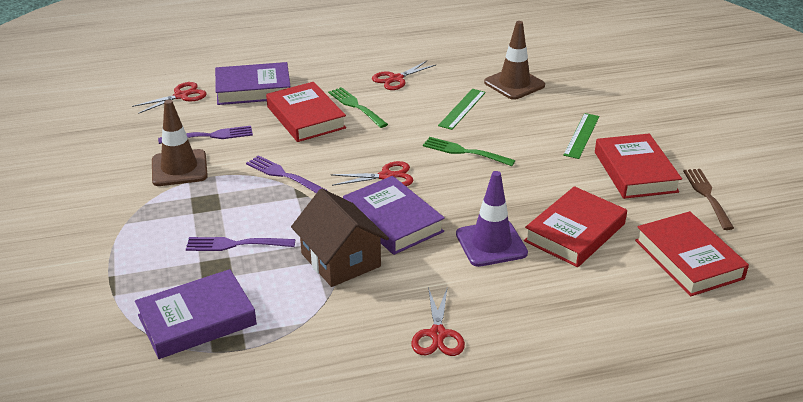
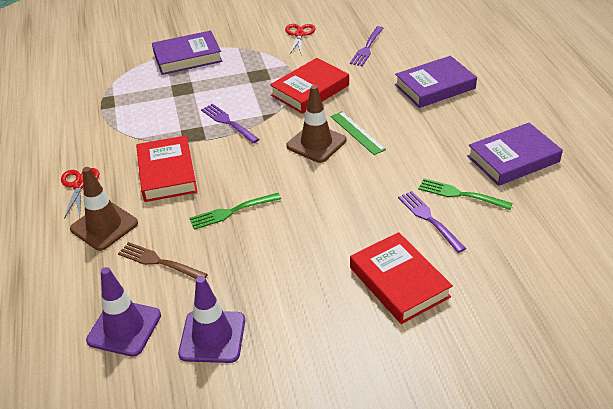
brown house: [291,189,389,287] = 1 -> none = 0
green ruler: [438,89,486,130] [563,113,599,159] = 2 -> [330,111,386,155] = 1
purple traffic cone: [456,171,528,267] = 1 -> [86,267,161,357] [178,276,245,363] = 2
red book: [266,82,346,142] [524,186,627,267] [595,134,682,199] [635,211,749,297] = 4 -> [136,135,198,202] [270,58,349,114] [350,232,453,324] = 3
red scissors: [132,82,207,114] [330,161,414,186] [372,61,436,90] [411,287,465,356] = 4 -> [61,168,99,219] [285,24,316,56] = 2

